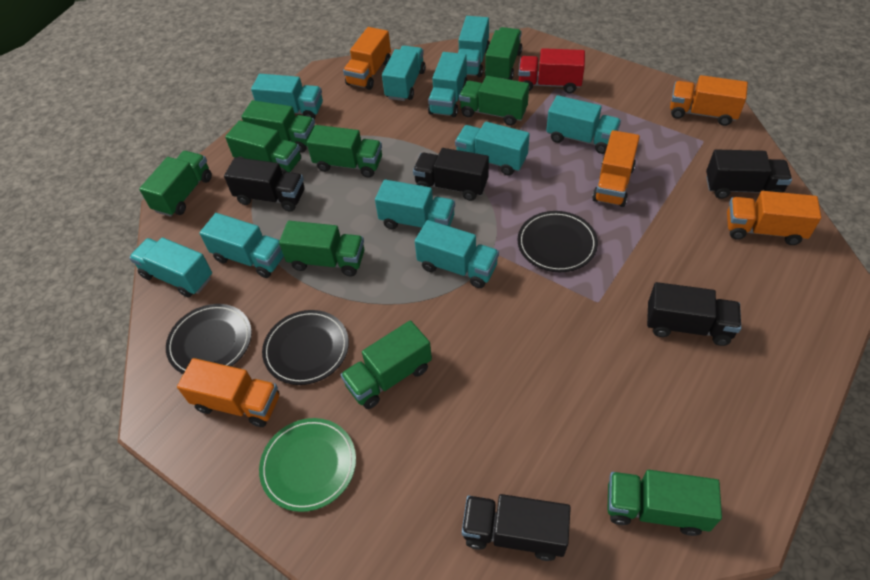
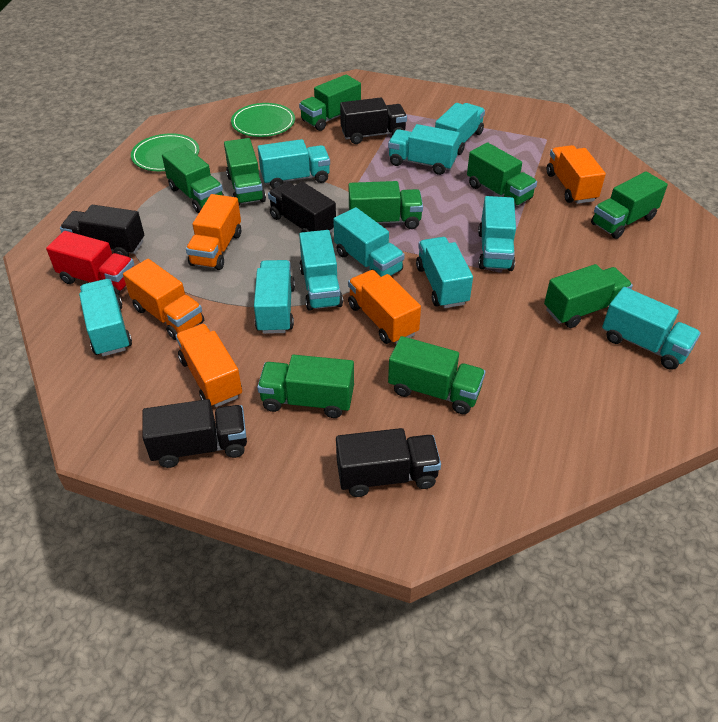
black plate: [166,304,252,374] [262,310,349,385] [517,211,598,272] = 3 -> none = 0
green plate: [259,418,356,512] = 1 -> [131,133,199,171] [231,103,295,137] = 2

